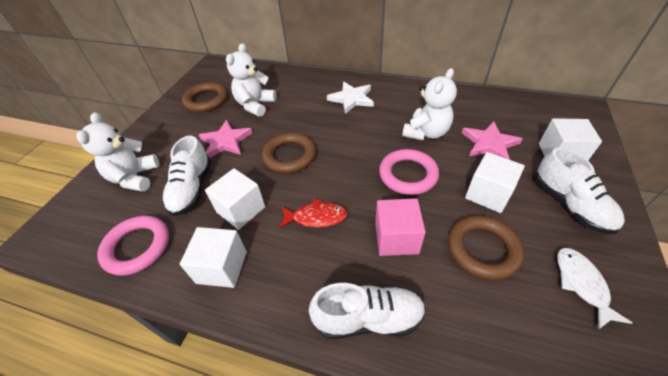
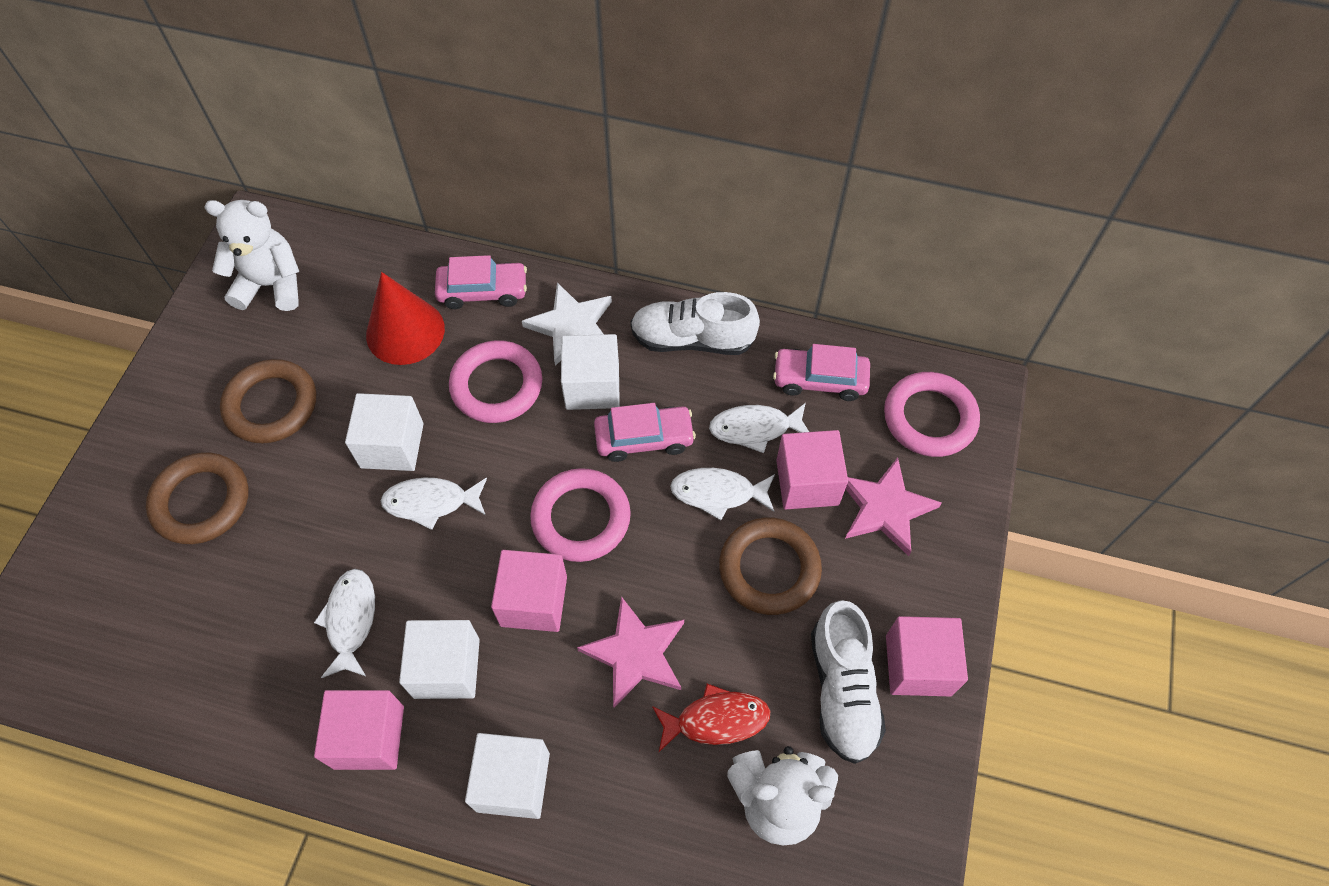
pink car: none = 0 -> [435,255,527,309] [594,403,696,462] [773,344,870,401] = 3
pink cube: [375,198,426,256] = 1 -> [314,690,404,770] [491,550,567,632] [776,430,848,510] [886,616,968,696] = 4
pink ring: [97,215,169,276] [379,149,439,195] = 2 -> [449,340,542,423] [530,468,631,562] [884,372,980,457] = 3
red cone: none = 0 -> [366,272,445,365] = 1
white fish: [557,248,632,330] = 1 -> [314,569,375,678] [380,478,487,530] [670,468,775,520] [709,403,809,453] = 4
white shoe: [162,136,211,216] [309,283,426,339] [535,148,625,234] = 3 -> [630,292,760,355] [811,601,886,764] = 2
white teddy bear: [76,112,159,192] [226,43,276,117] [402,68,457,140] = 3 -> [204,200,300,311] [727,746,838,846] = 2

